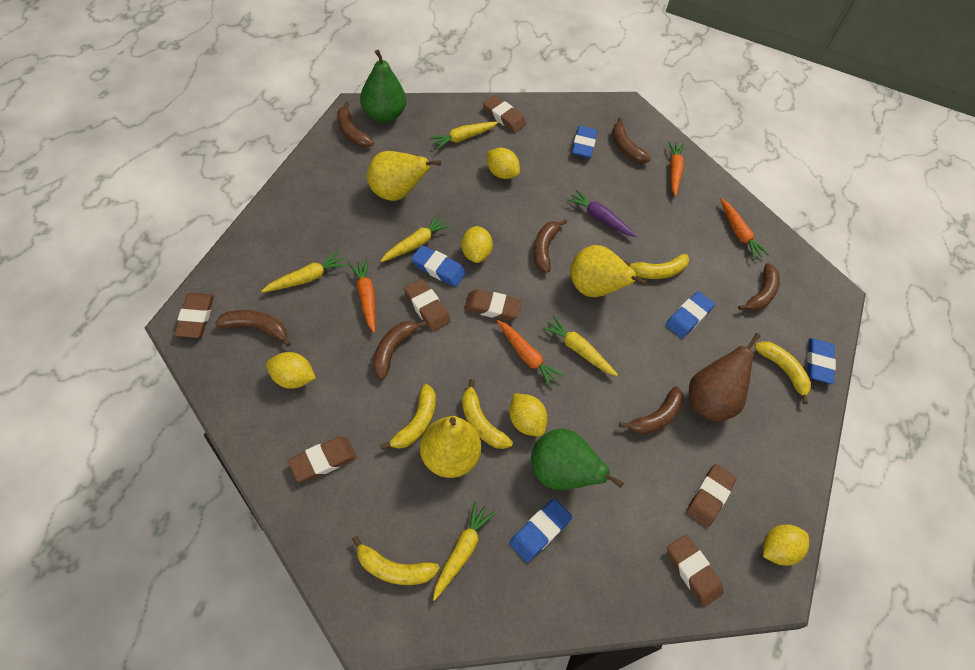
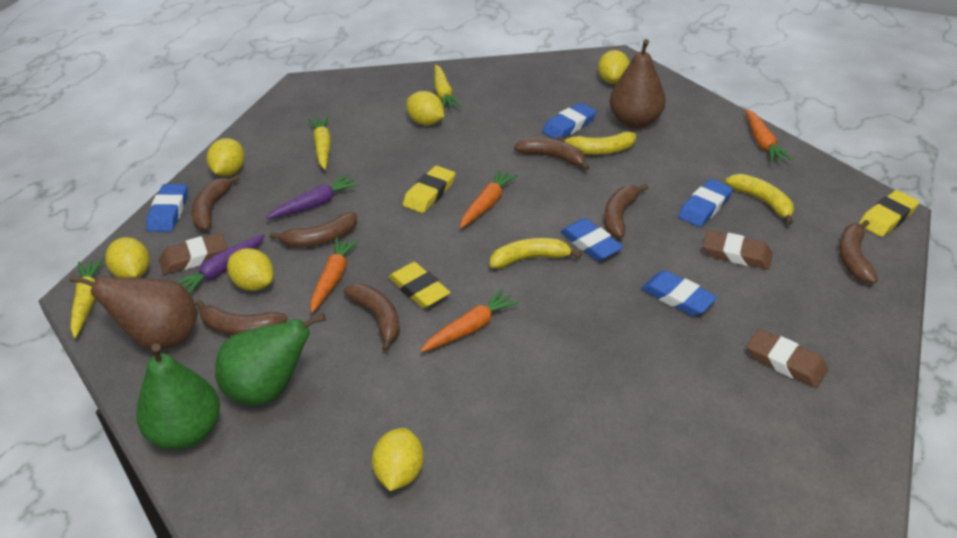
brown eraser: [174,293,214,338] [288,437,357,482] [404,279,451,331] [464,289,522,321] [483,95,526,133] [667,535,723,607] [686,464,737,528] = 7 -> [159,232,227,275] [703,230,773,269] [747,329,828,388] = 3
brown pear: [689,333,761,422] = 1 -> [69,275,198,350] [610,39,666,129] = 2
purple carrot: [567,190,636,237] = 1 -> [177,234,265,293] [266,174,359,219] = 2
yellow banana: [352,536,440,585] [380,384,436,450] [462,379,513,449] [624,254,689,279] [754,341,811,404] = 5 -> [490,238,582,269] [557,131,636,155] [725,174,794,225] = 3
yellow carrot: [261,251,347,293] [381,215,451,262] [429,121,498,150] [433,501,496,601] [542,316,618,376] = 5 -> [70,258,104,338] [308,116,331,170] [434,64,462,109] = 3
yellow eraser: none = 0 -> [388,262,450,308] [403,166,456,213] [859,190,919,237] = 3
yellow lemon: [266,352,316,389] [461,226,493,263] [487,148,520,179] [509,393,548,437] [763,524,809,566] = 5 -> [105,237,149,278] [207,138,245,176] [227,248,274,291] [372,428,424,491] [406,91,444,125] [598,50,630,84] = 6
yellow pear: [367,151,441,201] [420,416,481,478] [570,245,647,297] = 3 -> none = 0

